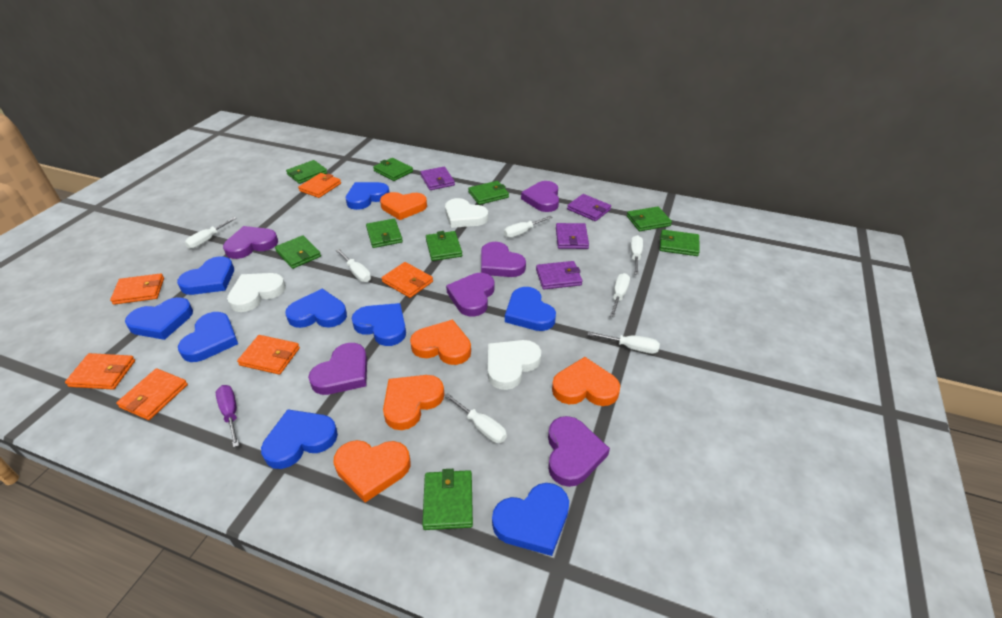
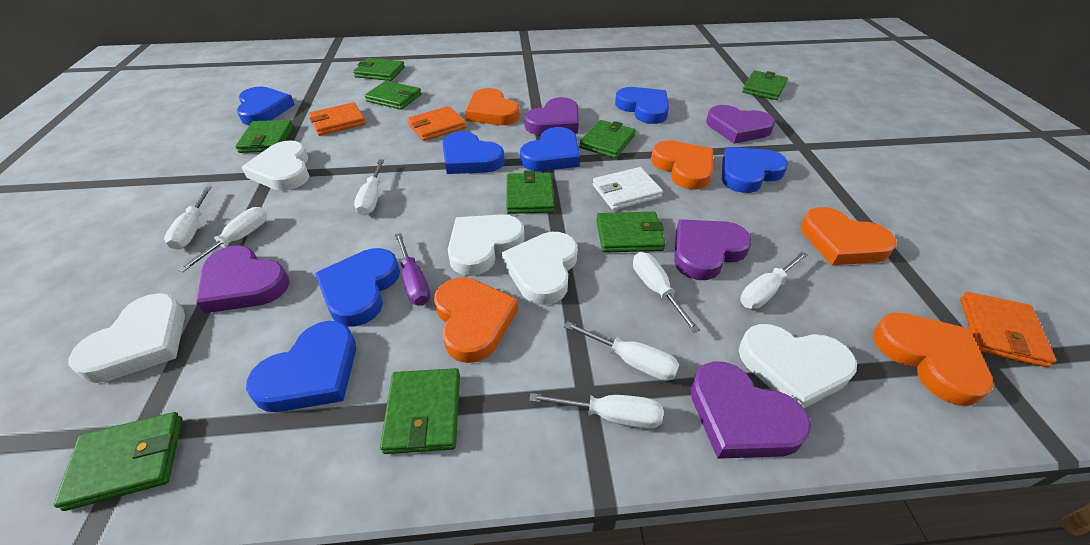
blue heart: [125,297,193,340] [177,256,234,295] [178,312,238,362] [261,409,338,469] [285,288,347,328] [346,182,390,210] [352,303,406,346] [492,483,569,556] [505,287,556,331] = 9 -> [236,86,295,125] [246,321,356,412] [315,248,400,326] [442,131,505,174] [520,127,580,171] [615,87,669,124] [722,147,788,193] = 7
orange wallet: [65,353,135,390] [110,273,164,305] [116,368,188,420] [237,335,300,375] [298,173,341,198] [382,262,433,298] = 6 -> [309,102,366,136] [407,106,466,141] [960,292,1056,367] = 3
purple heart: [223,226,278,259] [308,343,367,395] [446,273,494,317] [481,242,526,277] [521,181,559,212] [548,416,610,487] = 6 -> [196,245,290,313] [524,97,579,135] [674,219,752,280] [691,361,811,459] [706,105,775,144] = 5
purple wallet: [420,167,455,190] [536,261,582,289] [556,223,589,249] [567,194,611,221] = 4 -> none = 0
white heart: [227,273,286,312] [445,198,488,228] [488,340,541,390] = 3 -> [68,293,185,383] [241,140,309,191] [448,214,524,276] [502,232,577,305] [739,324,857,408] = 5
white wallet: none = 0 -> [593,167,663,210] = 1

